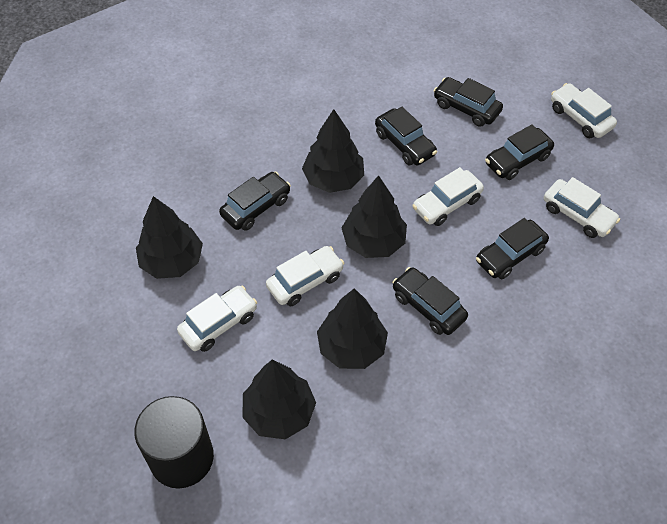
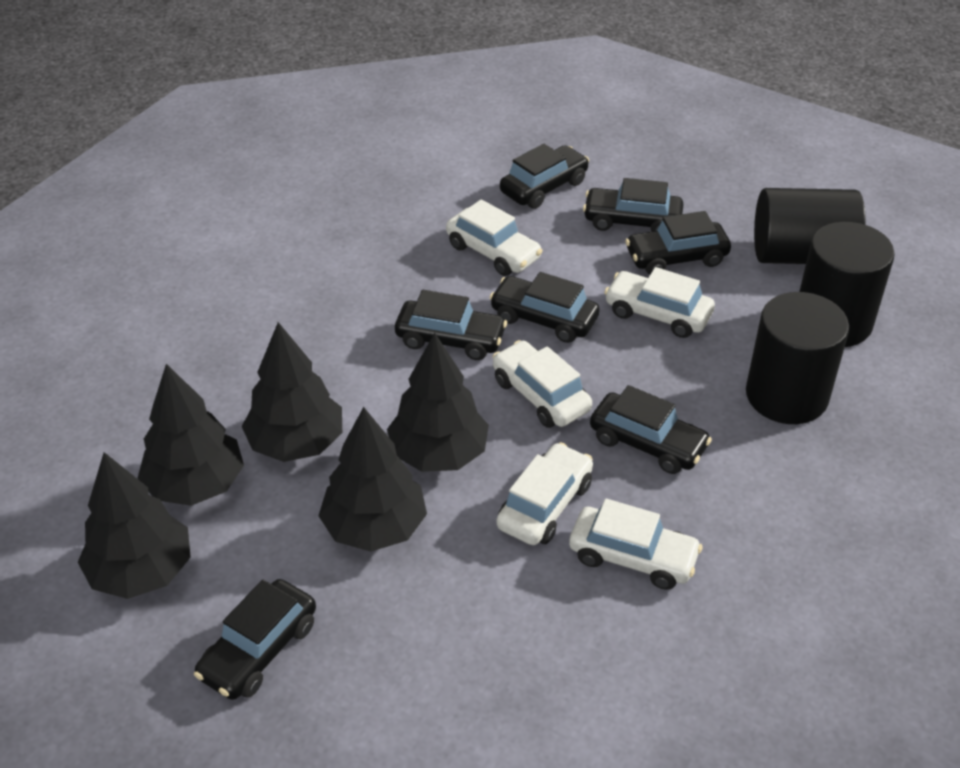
black car: [219,172,291,231] [375,107,437,166] [392,267,468,335] [433,77,503,127] [476,218,549,279] [485,124,554,180] = 6 -> [194,579,316,700] [395,290,507,360] [489,272,600,343] [500,144,589,209] [583,178,683,231] [590,385,712,474] [625,211,731,275] = 7
black cylinder: [134,396,214,489] = 1 -> [746,292,849,424] [754,188,865,264] [799,222,895,347] = 3

